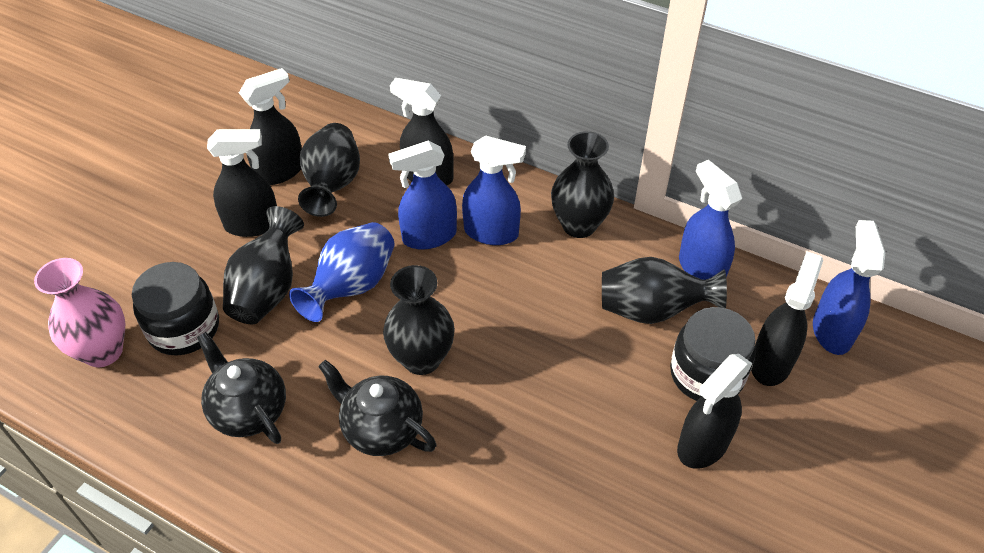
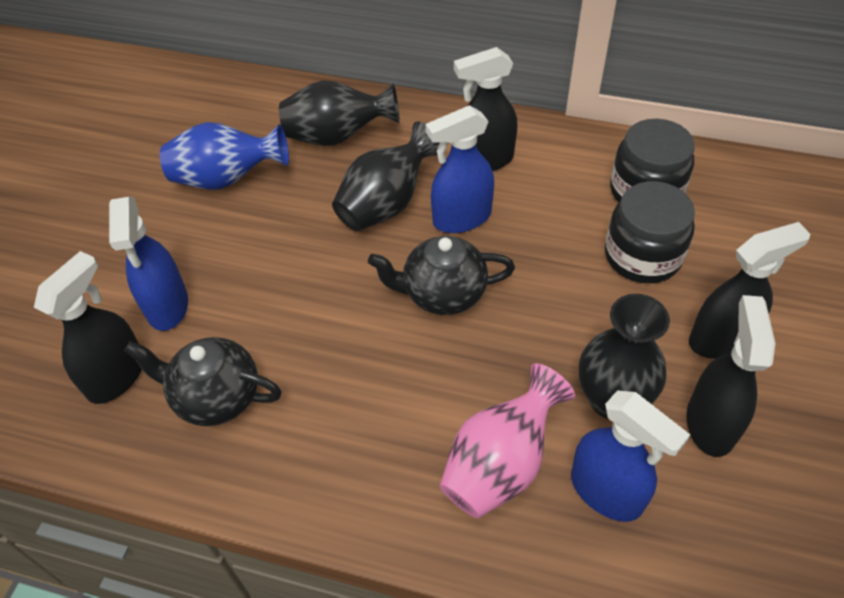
black spray bottle: [207,129,277,237] [239,68,302,185] [390,78,454,185] [677,354,753,469] [751,252,823,386] = 5 -> [34,251,142,404] [454,47,518,171] [687,295,775,457] [689,222,810,359] = 4
black vase: [223,206,304,324] [298,123,360,217] [383,265,455,375] [551,131,614,238] [602,257,727,324] = 5 -> [279,80,400,146] [332,121,439,231] [579,294,670,419] = 3
blue spray bottle: [388,140,457,250] [462,135,526,245] [679,160,742,280] [813,220,885,355] = 4 -> [109,196,188,331] [426,105,494,233] [571,390,690,522] = 3

